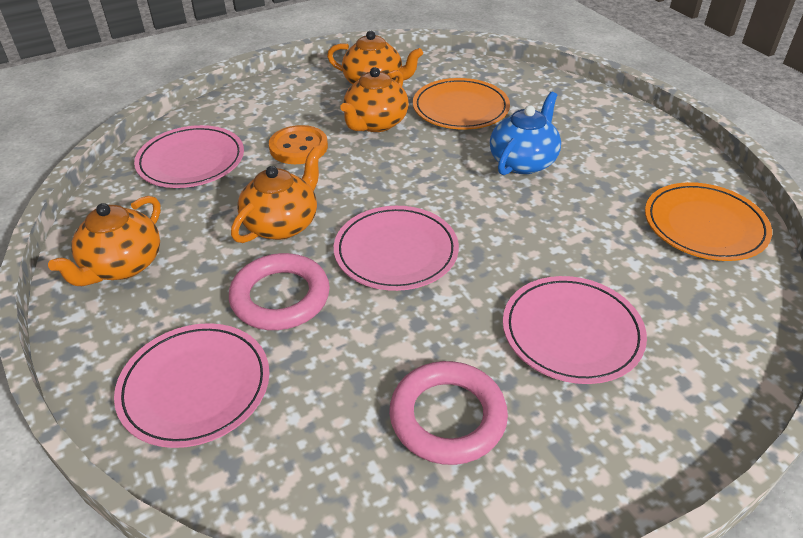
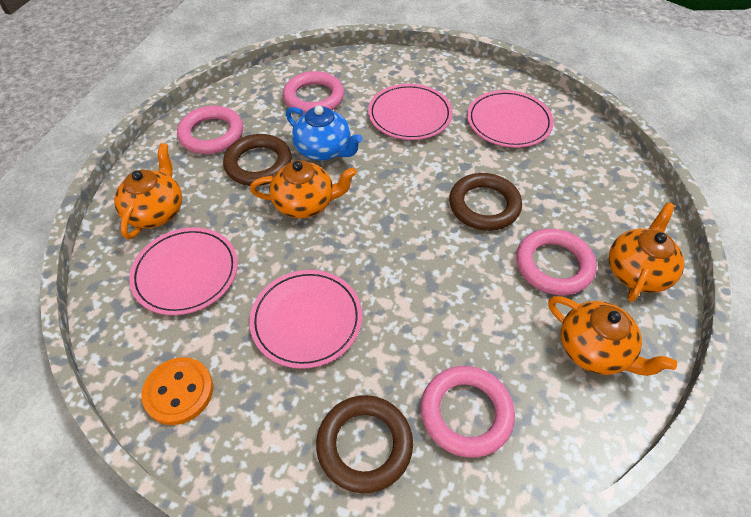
brown ring: none = 0 -> [223,134,292,186] [316,395,413,493] [449,173,522,231] = 3
orange plate: [413,78,510,130] [645,182,772,261] = 2 -> none = 0
pink ring: [229,253,330,330] [389,361,508,465] = 2 -> [177,106,243,154] [283,71,344,114] [421,366,515,458] [516,229,596,295] = 4

